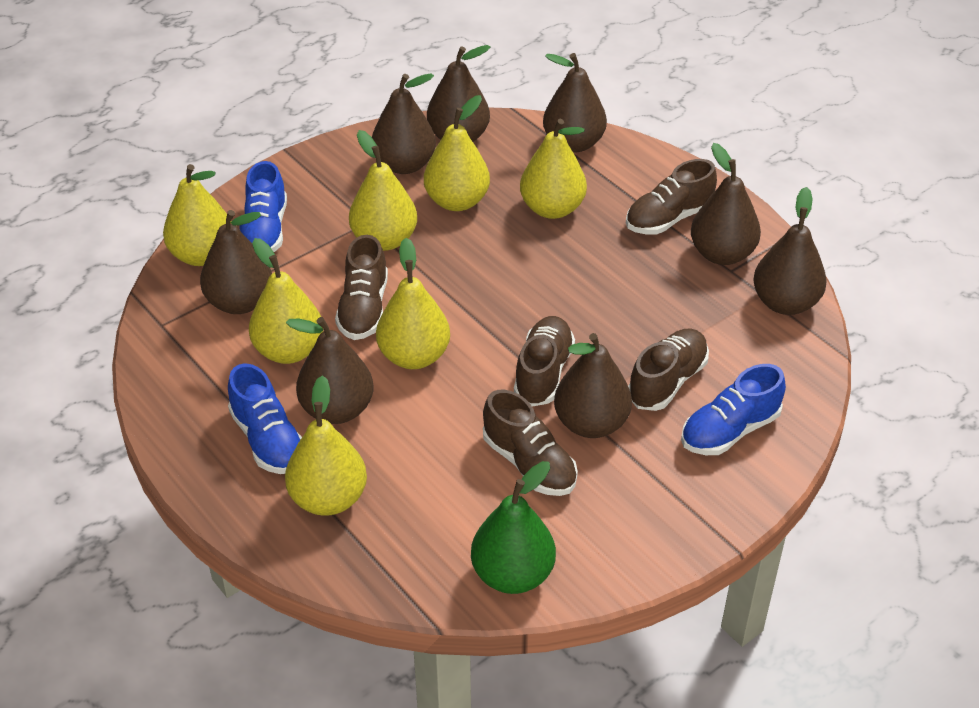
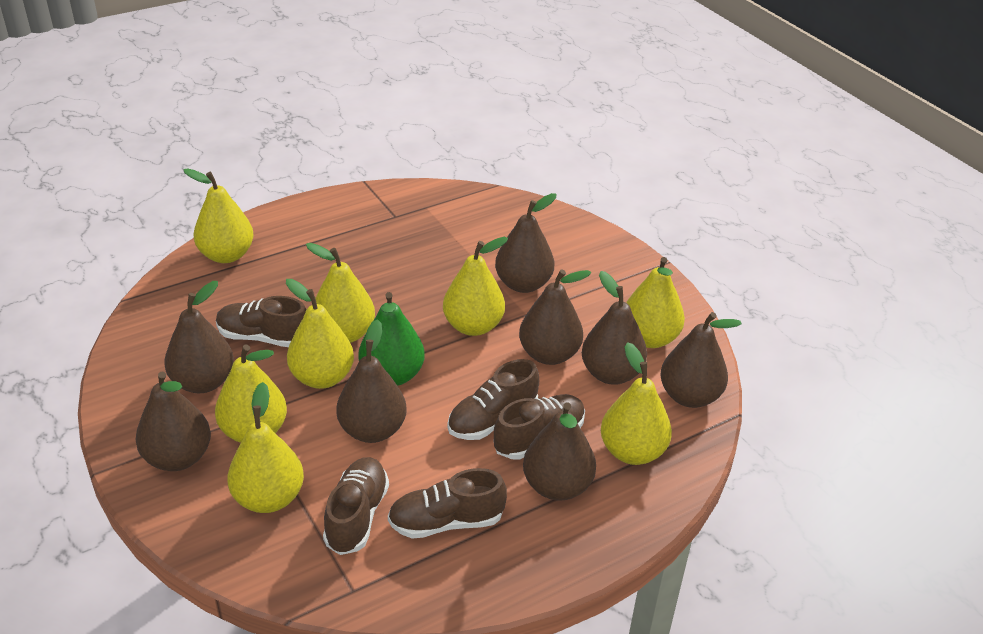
blue shoe: [228,363,302,474] [239,161,287,252] [681,364,786,455] = 3 -> none = 0
yellow pear: [163,164,227,266] [249,238,323,364] [285,375,367,516] [349,130,417,251] [376,238,450,369] [424,95,490,211] [520,119,587,219] = 7 -> [183,168,254,263] [215,345,287,443] [227,382,304,513] [286,279,354,389] [306,243,375,343] [443,237,508,336] [601,342,672,465] [626,257,685,348] = 8

